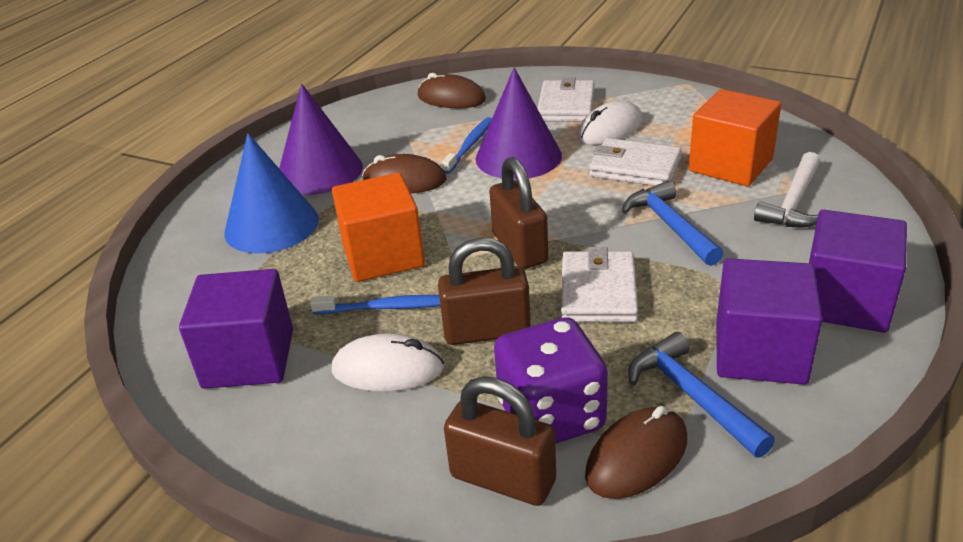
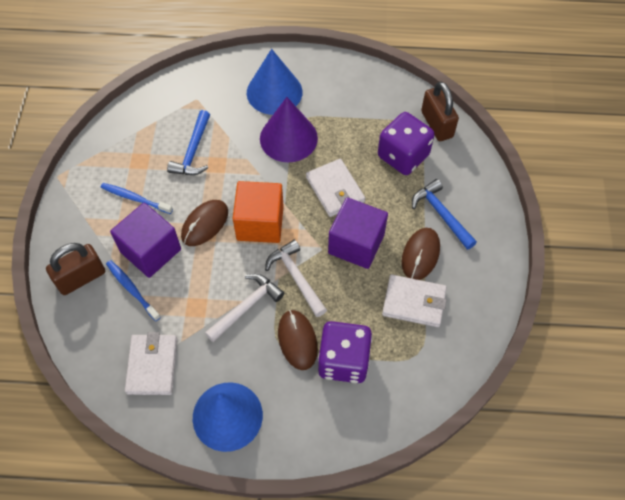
blue cone: [224,133,319,253] = 1 -> [193,383,263,452] [247,49,302,115] = 2
brown padlock: [438,237,531,345] [444,376,556,506] [489,157,548,269] = 3 -> [46,243,105,295] [421,81,459,141] = 2
orange cube: [332,173,425,282] [689,89,781,186] = 2 -> [233,181,284,243] = 1
purple cone: [279,84,363,195] [476,67,562,179] = 2 -> [260,97,318,162] = 1
purple cube: [179,269,293,389] [716,258,823,385] [809,210,907,333] = 3 -> [110,203,181,278] [328,197,388,269] = 2
purple dice: [494,317,608,443] = 1 -> [318,321,372,383] [378,112,434,175] = 2
white hammer: [754,152,820,227] = 1 -> [205,274,284,342] [265,240,327,317] = 2
white mouse: [332,334,444,392] [577,101,643,145] = 2 -> none = 0

